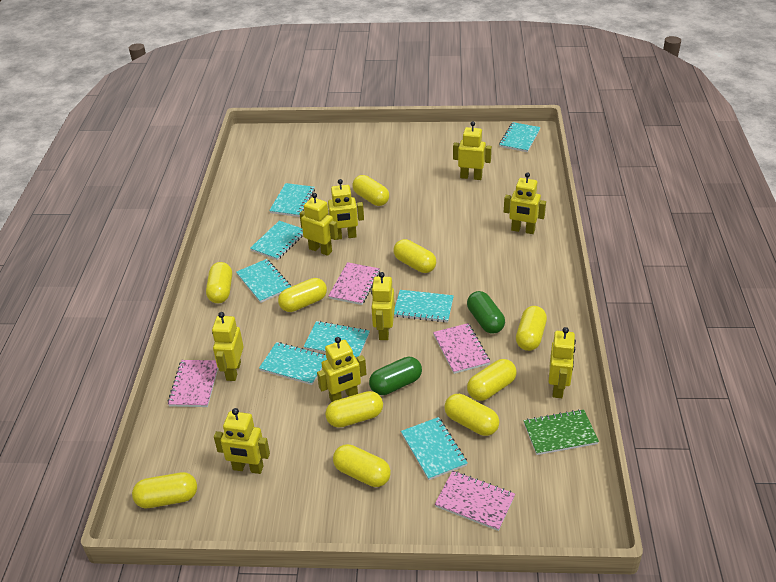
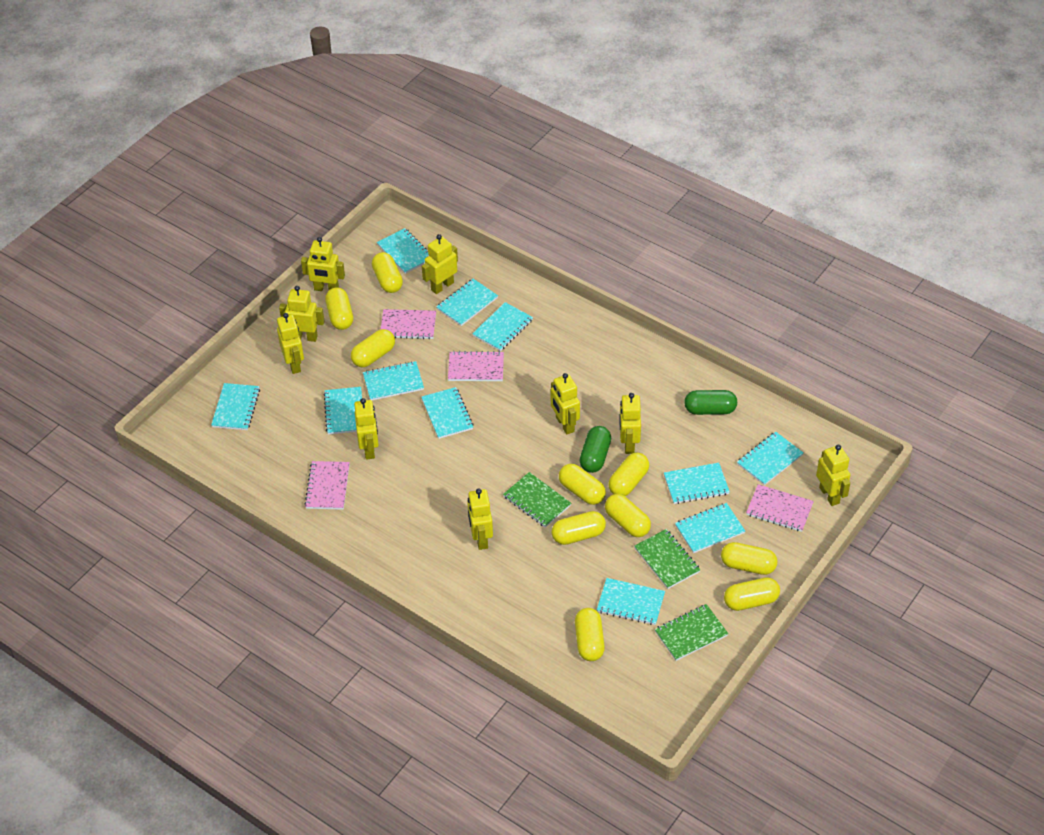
green notebook: [523,409,599,455] = 1 -> [503,472,571,527] [634,529,700,589] [655,604,728,661] = 3
turquoise notebook: [236,259,291,303] [250,221,303,260] [259,342,327,385] [269,183,315,217] [304,321,370,359] [394,290,454,323] [401,417,468,480] [499,122,541,152] = 8 -> [211,383,260,430] [324,387,362,435] [363,361,424,400] [377,228,429,274] [421,387,474,439] [436,279,498,326] [472,302,533,351] [597,578,665,625] [664,463,730,504] [675,503,745,553] [737,432,803,485] = 11

